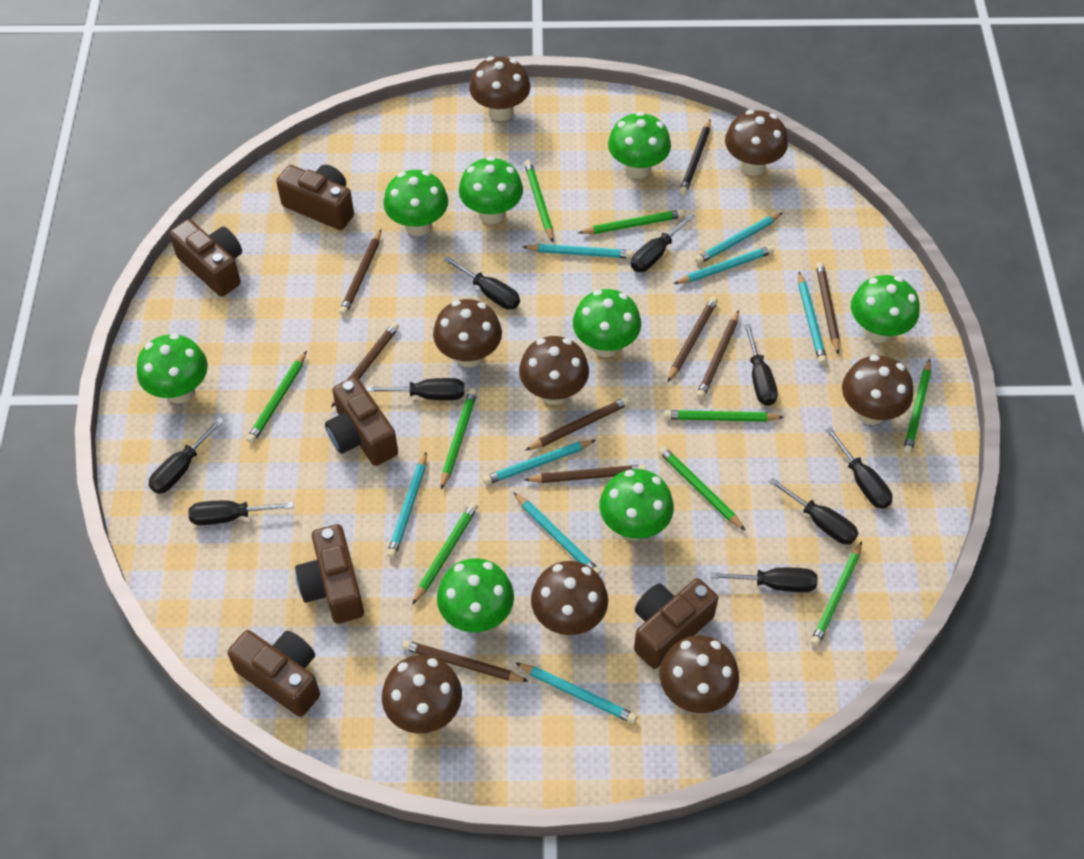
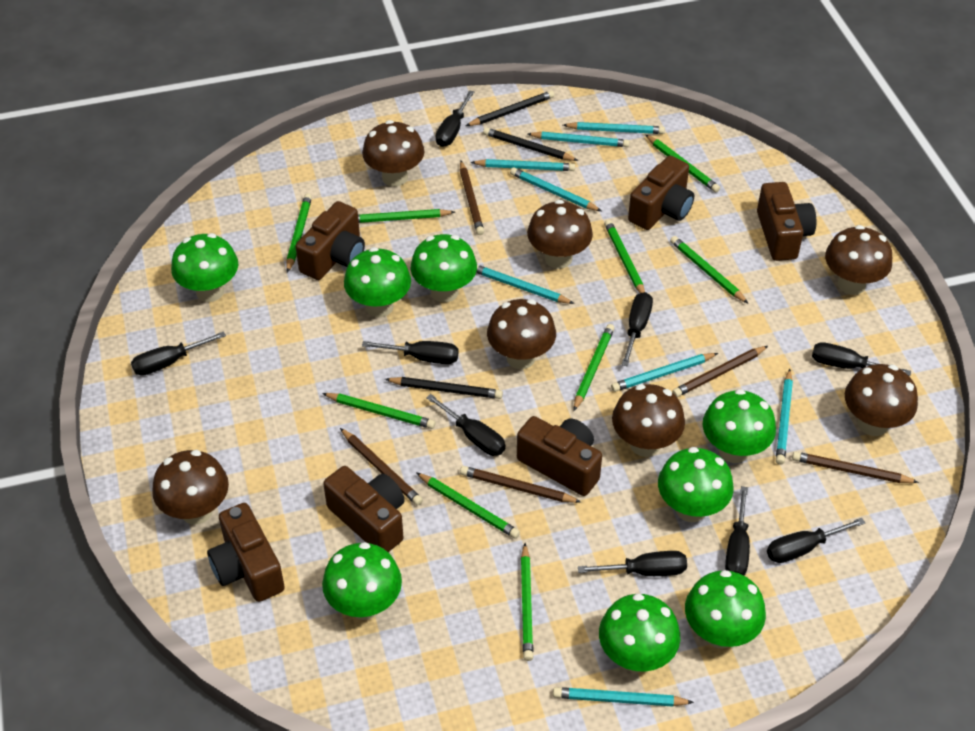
black pencil: [679,119,711,195] = 1 -> [385,377,503,399] [466,91,554,126] [483,127,578,161] = 3
brown mushroom: [382,655,462,734] [433,299,502,368] [469,56,530,121] [519,336,589,405] [531,561,608,635] [660,635,739,713] [725,110,788,176] [842,355,913,425] = 8 -> [152,450,229,525] [362,120,424,187] [487,299,556,369] [527,200,593,269] [612,384,685,457] [825,225,892,295] [845,364,918,436] = 7
brown pencil: [331,322,399,408] [339,230,381,316] [402,640,529,682] [524,465,646,483] [525,397,630,450] [668,297,718,382] [696,310,739,399] [816,262,840,355] = 8 -> [340,428,423,506] [460,161,484,235] [460,466,581,503] [672,346,768,397] [792,451,919,483] = 5

